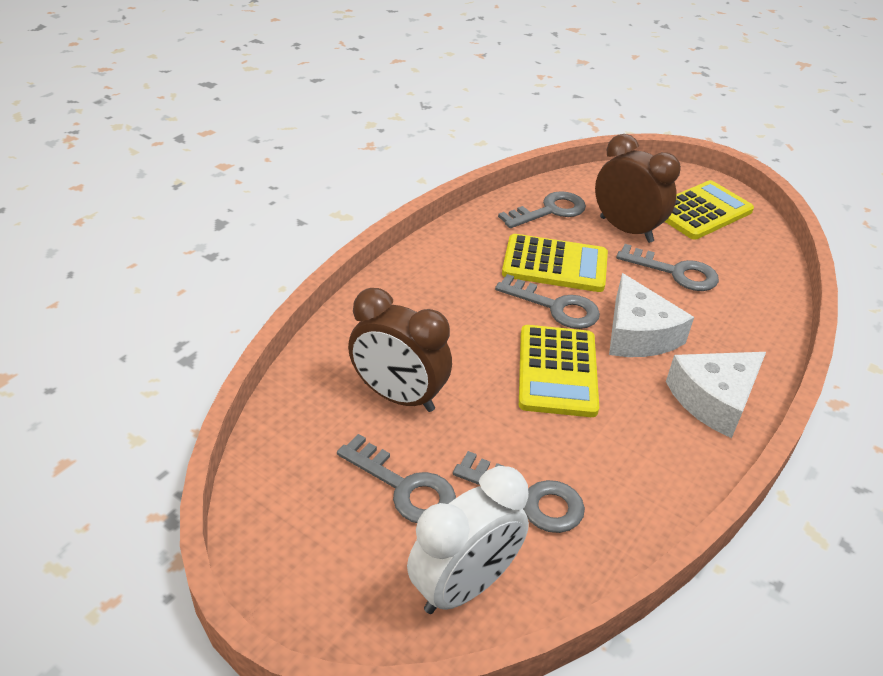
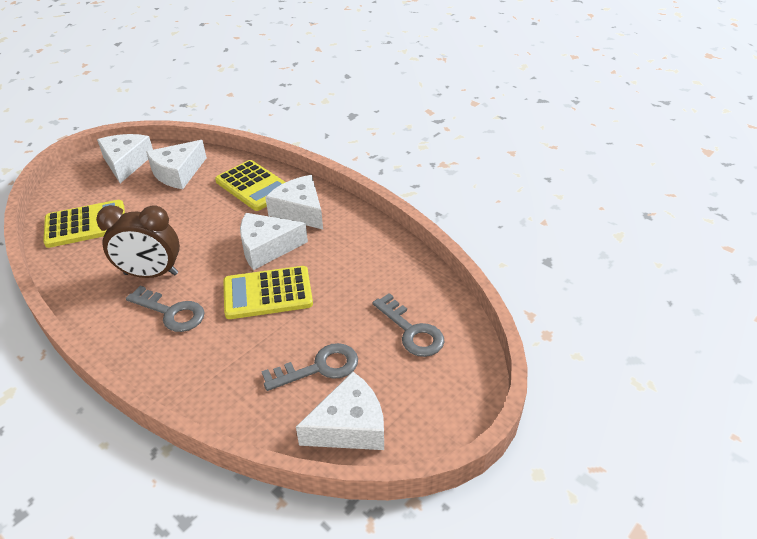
brown clock: [348,288,452,412] [595,134,681,243] = 2 -> [96,205,180,278] = 1
grey key: [337,434,456,523] [453,451,585,533] [495,274,600,329] [498,191,586,228] [616,244,719,291] = 5 -> [126,286,204,332] [261,343,358,391] [373,293,445,357] = 3
white cheese: [609,273,694,357] [666,352,766,438] = 2 -> [97,134,153,183] [146,140,207,189] [240,213,308,270] [265,175,323,230] [296,372,384,450] = 5
white clock: [407,466,529,614] = 1 -> none = 0

